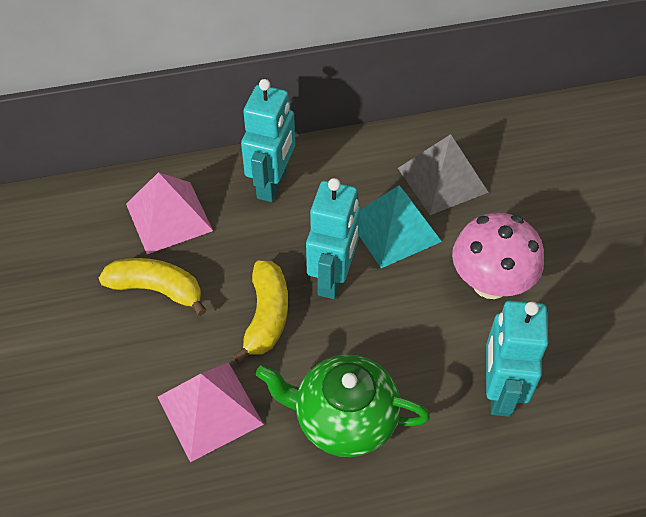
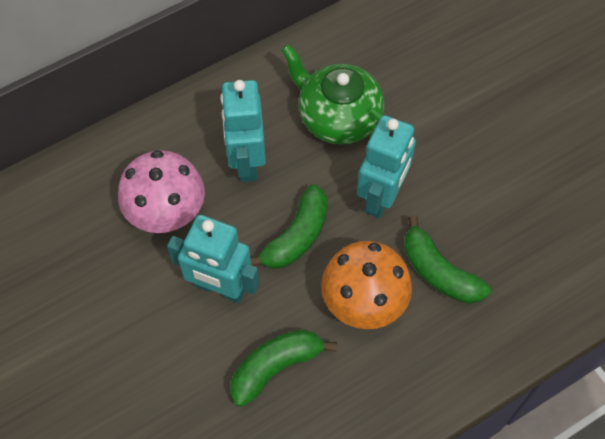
green banana: none = 0 -> [230,330,337,407] [251,184,328,269] [404,215,491,304] = 3
grey pyramid: [398,134,489,215] = 1 -> none = 0
orange mushroom: none = 0 -> [321,241,412,329] = 1
pink pyramid: [126,172,213,254] [158,362,264,462] = 2 -> none = 0
turquoise pyramid: [359,186,442,268] = 1 -> none = 0
yellow banana: [99,258,206,316] [233,260,288,363] = 2 -> none = 0

